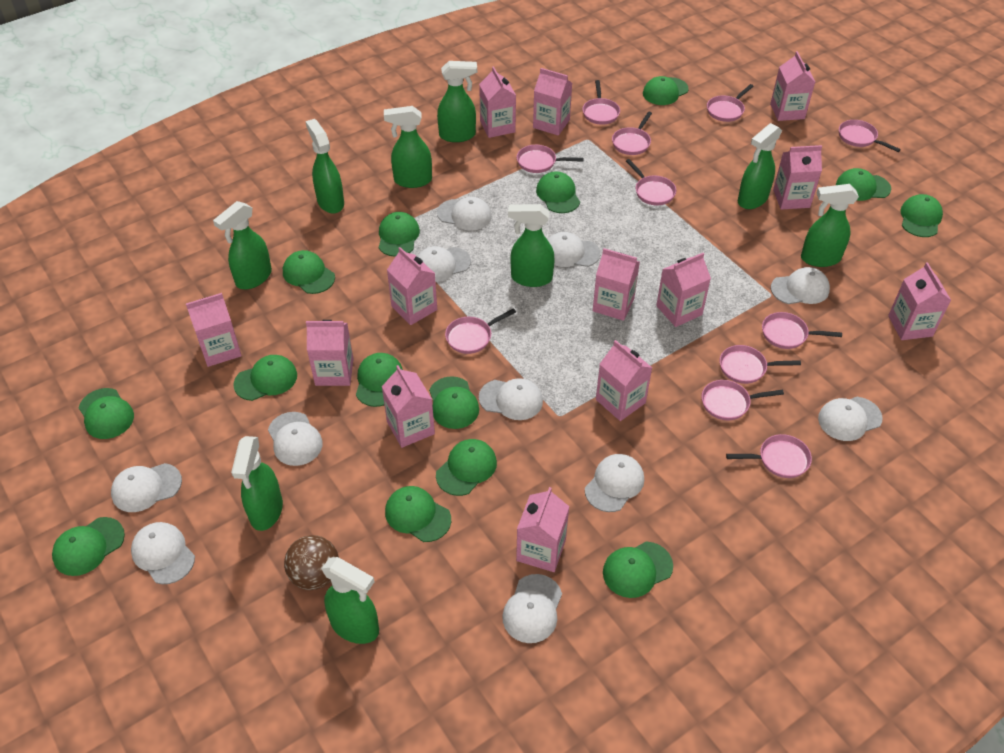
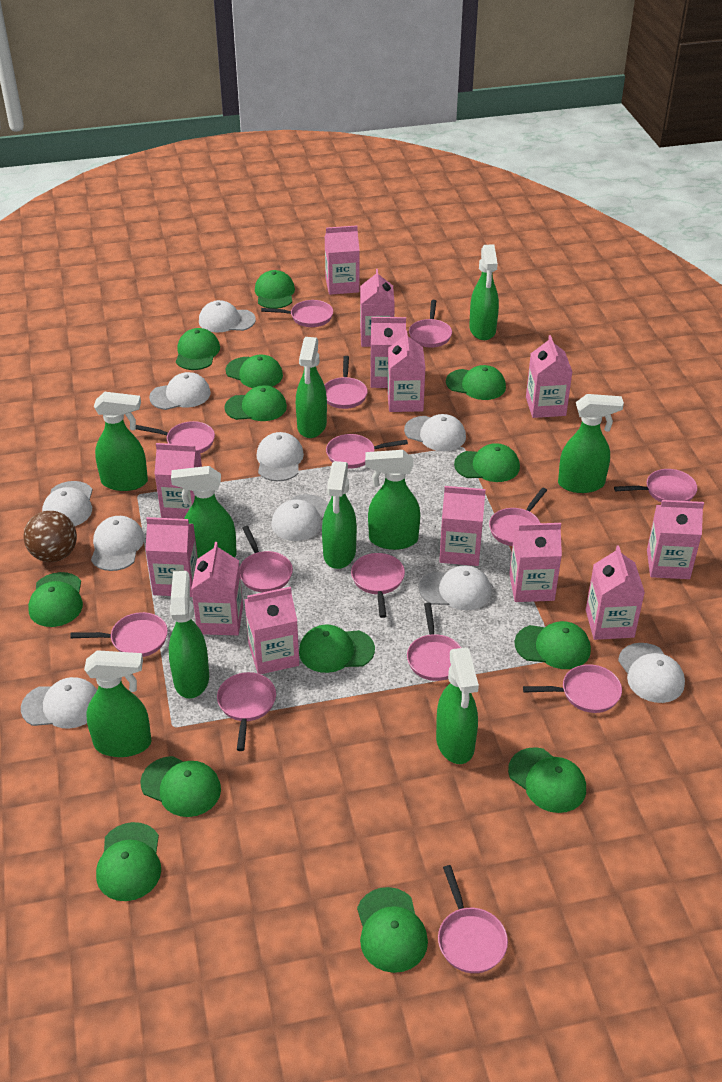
green cap: [52,517,125,576] [79,388,134,439] [233,355,297,401] [283,250,335,294] [356,353,403,407] [379,212,420,257] [385,486,451,542] [429,376,479,429] [436,439,497,496] [536,171,580,213] [603,541,673,598] [643,76,689,105] [836,168,891,201] [900,194,943,237] = 14 -> [28,572,83,627] [96,822,161,901] [140,756,221,817] [176,328,220,370] [224,385,287,421] [226,354,283,388] [255,270,295,309] [299,624,375,673] [357,887,428,973] [446,365,506,400] [454,443,520,482] [508,747,586,813] [515,621,591,669] = 13
green spray bottle: [213,201,272,289] [231,436,283,531] [305,119,344,213] [322,557,379,644] [384,106,432,188] [437,61,477,142] [508,204,555,287] [738,123,782,209] [801,184,859,267] = 9 -> [84,650,151,757] [94,392,148,491] [169,571,209,699] [171,466,237,558] [296,337,327,438] [322,461,357,569] [365,450,420,550] [436,648,479,764] [469,245,499,340] [558,394,624,493] = 10
pink pan: [445,308,516,354] [517,145,584,173] [582,80,620,125] [612,111,652,155] [626,159,676,206] [701,380,784,420] [707,84,754,122] [720,345,801,384] [726,434,812,478] [762,312,842,349] [839,120,901,152] = 11 -> [70,612,168,657] [136,421,215,453] [217,672,276,751] [240,526,293,592] [261,300,333,327] [325,356,368,409] [326,434,408,469] [351,553,405,618] [407,603,461,681] [409,300,452,348] [438,865,508,973] [489,487,547,546] [523,664,622,713] [614,469,697,502] = 14
white cap: [111,463,182,512] [131,522,195,584] [268,412,323,466] [417,246,471,282] [437,197,492,231] [479,378,543,420] [502,574,562,643] [548,232,600,267] [585,454,644,512] [771,267,830,304] [818,397,883,441] = 11 -> [21,677,97,729] [42,481,92,526] [91,516,145,571] [149,372,211,410] [199,300,256,332] [257,432,304,481] [271,494,328,541] [404,414,466,451] [419,565,491,610] [618,643,685,703] = 10

